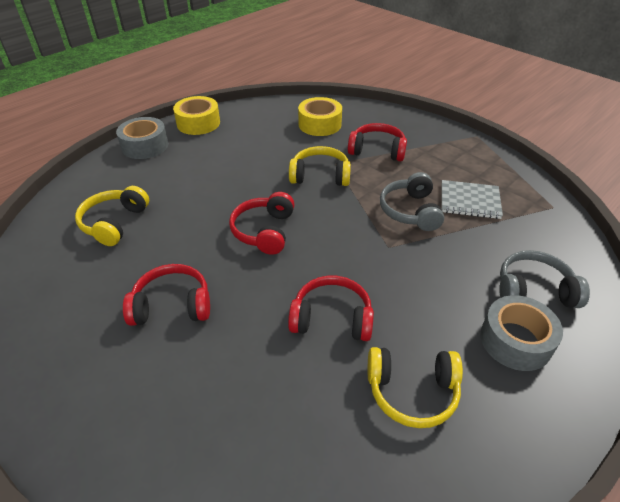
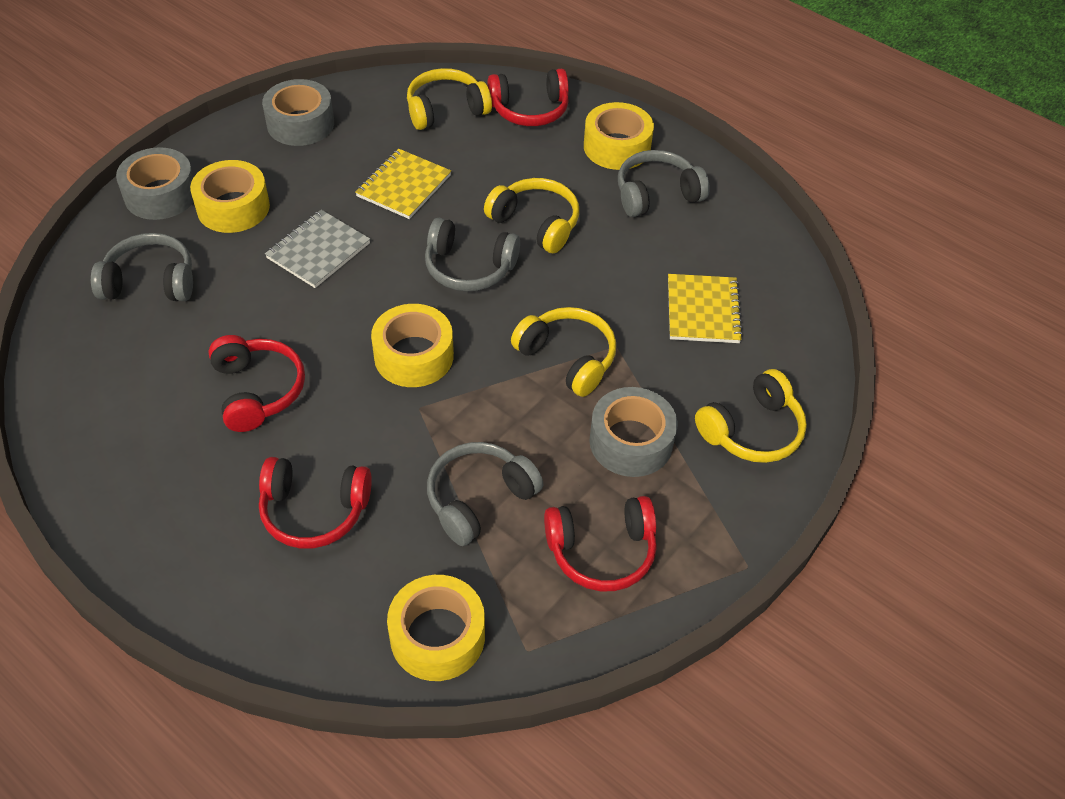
grey headphones: [380,172,444,231] [499,250,590,308] = 2 -> [91,233,193,301] [425,218,520,292] [427,442,543,546] [618,150,710,217] = 4
grey tape: [116,117,168,159] [480,295,563,371] = 2 -> [116,147,194,220] [262,79,334,146] [589,387,678,477] = 3
yellow headphones: [75,186,149,246] [289,146,351,186] [368,347,463,428] = 3 -> [407,68,492,130] [484,178,579,253] [511,307,616,397] [695,369,807,463] = 4
yellow notebook: none = 0 -> [355,149,451,219] [668,274,743,343] = 2
yellow tape: [173,96,220,135] [298,97,342,136] = 2 -> [190,160,270,233] [371,304,454,387] [387,575,485,681] [584,102,654,170] = 4

